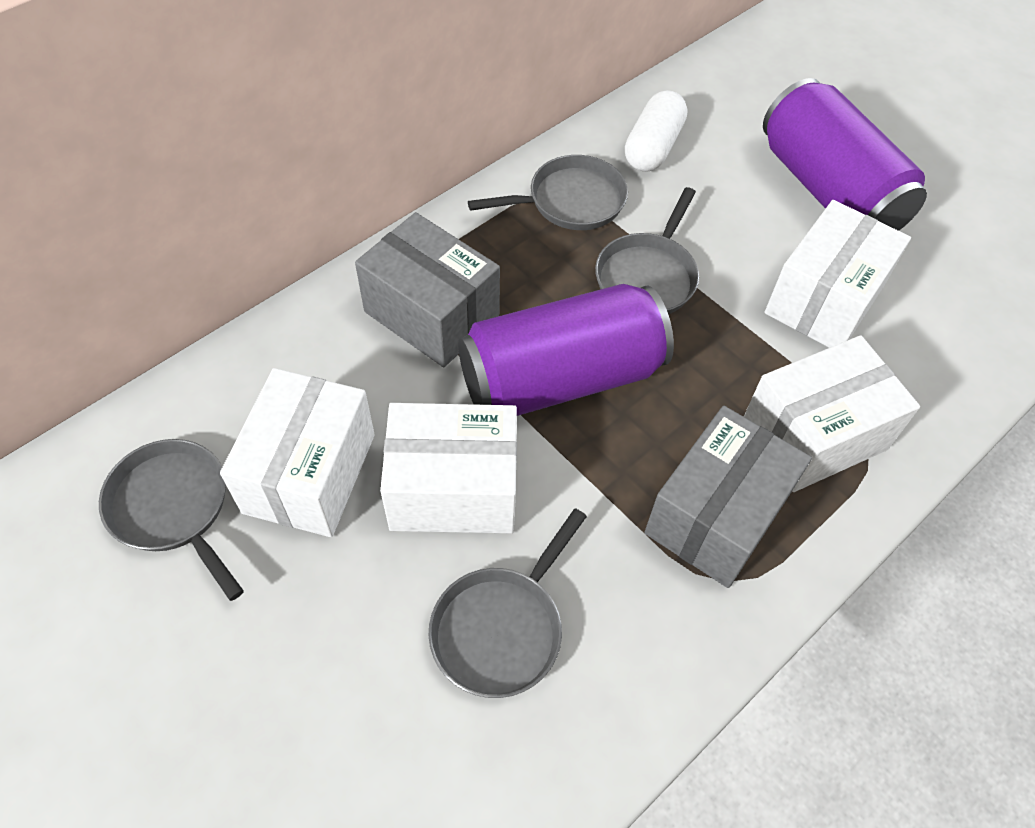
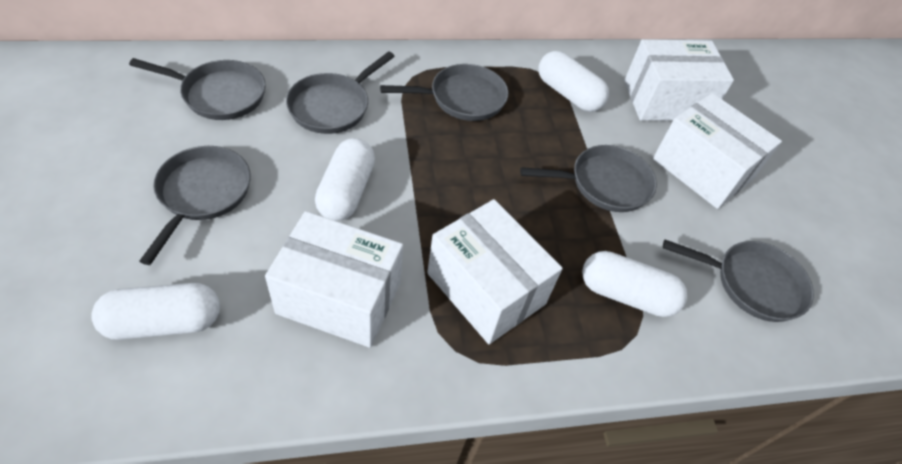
grey box: [355,212,500,367] [644,406,812,588] = 2 -> none = 0
grey pan: [99,439,244,601] [428,508,587,698] [468,155,628,230] [595,187,699,314] = 4 -> [129,58,266,120] [140,146,251,265] [286,51,395,134] [380,64,508,121] [520,145,657,212] [663,240,814,322] = 6
purple can: [458,284,674,416] [763,78,927,231] = 2 -> none = 0
white capsule: [625,90,687,172] = 1 -> [91,283,220,340] [315,138,375,221] [538,51,609,112] [582,251,687,317] = 4

